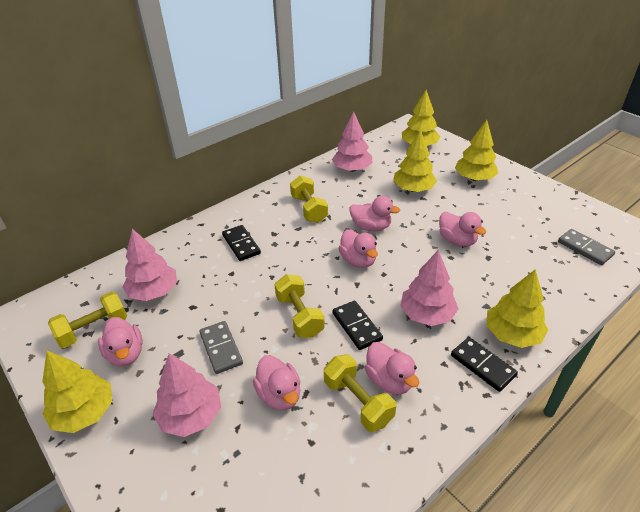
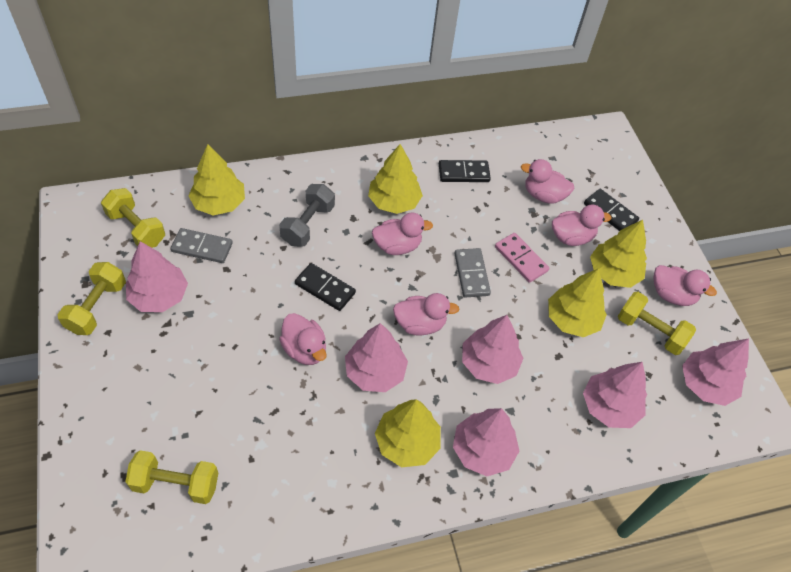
grey dumbbell: none = 0 -> [279,184,335,247] = 1
pink domino: none = 0 -> [495,233,550,283] = 1
pink tree: [122,229,177,301] [153,353,221,437] [332,111,373,172] [400,250,459,326] = 4 -> [126,241,188,312] [345,323,408,392] [453,408,519,476] [462,315,523,384] [583,362,647,428] [682,338,749,406] = 6

